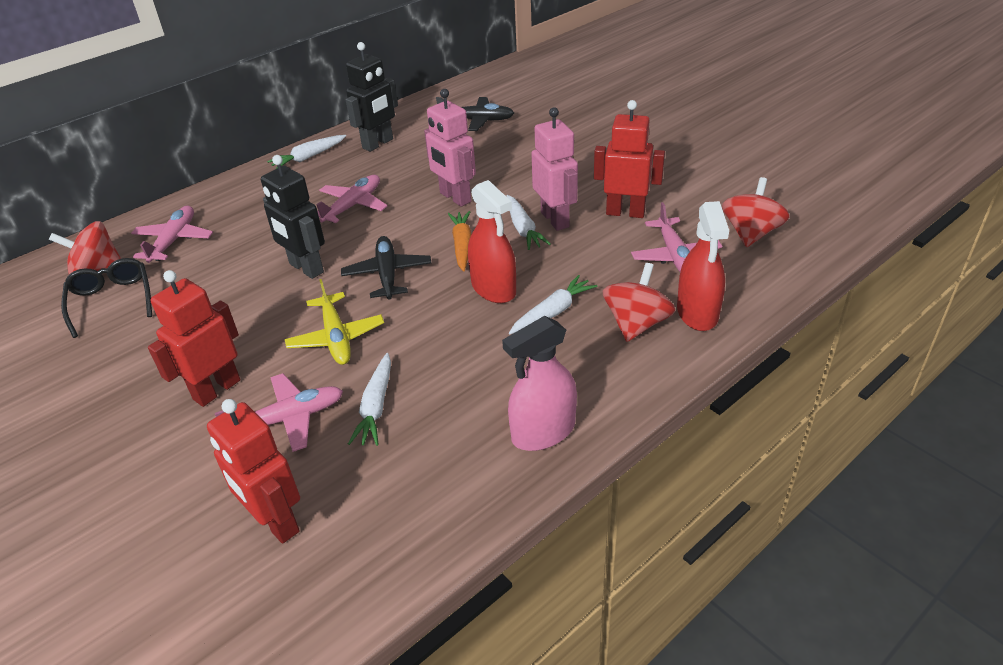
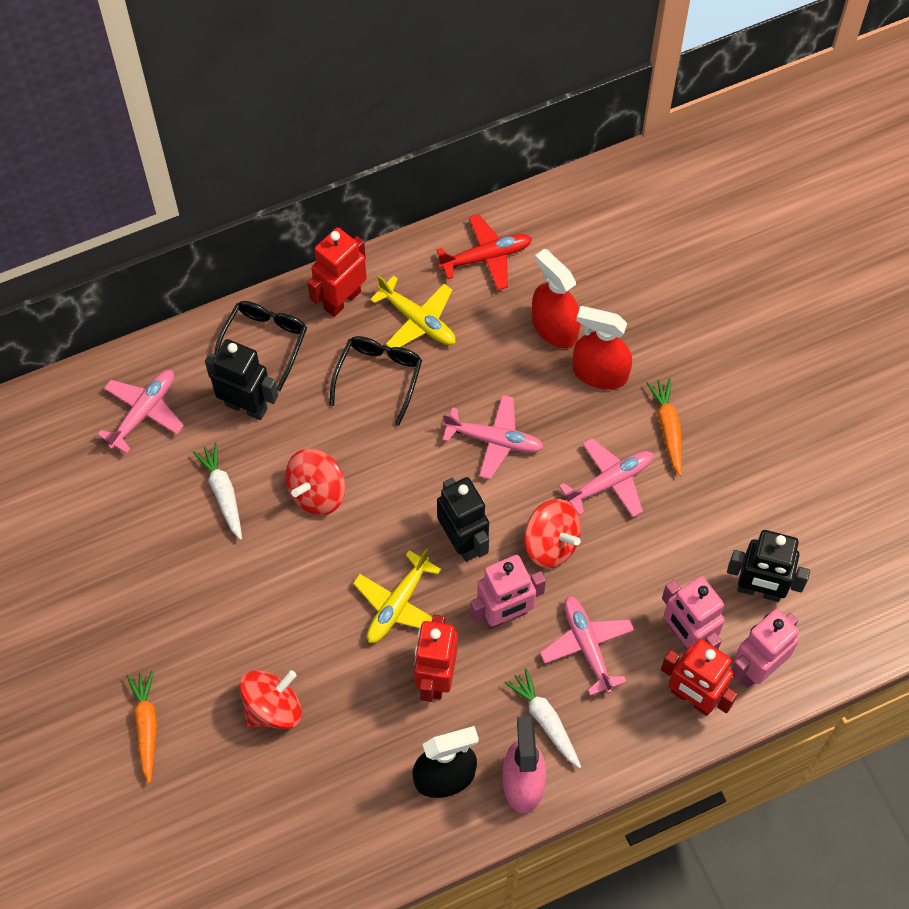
black glasses: [61,258,152,338] = 1 -> [214,301,307,391] [329,336,422,426] = 2
black plane: [341,236,431,300] [436,97,514,131] = 2 -> none = 0
black robot: [261,155,325,279] [346,42,398,152] = 2 -> [205,339,278,420] [437,477,489,562] [727,530,810,602] = 3
black spray bottle: none = 0 -> [412,726,479,798] = 1
orange carrot: [448,211,472,272] = 1 -> [127,671,157,783] [646,378,682,476] = 2
pink robot: [424,89,476,207] [531,107,578,231] = 2 -> [470,555,546,630] [662,576,725,650] [731,609,799,688] = 3
red plane: none = 0 -> [436,214,532,291] = 1
white carrot: [267,135,346,169] [348,353,391,446] [506,195,551,250] [509,275,597,334] = 4 -> [193,443,242,540] [505,668,581,768] = 2
yellow plane: [285,279,384,365] = 1 -> [353,549,441,643] [370,276,456,348] = 2

